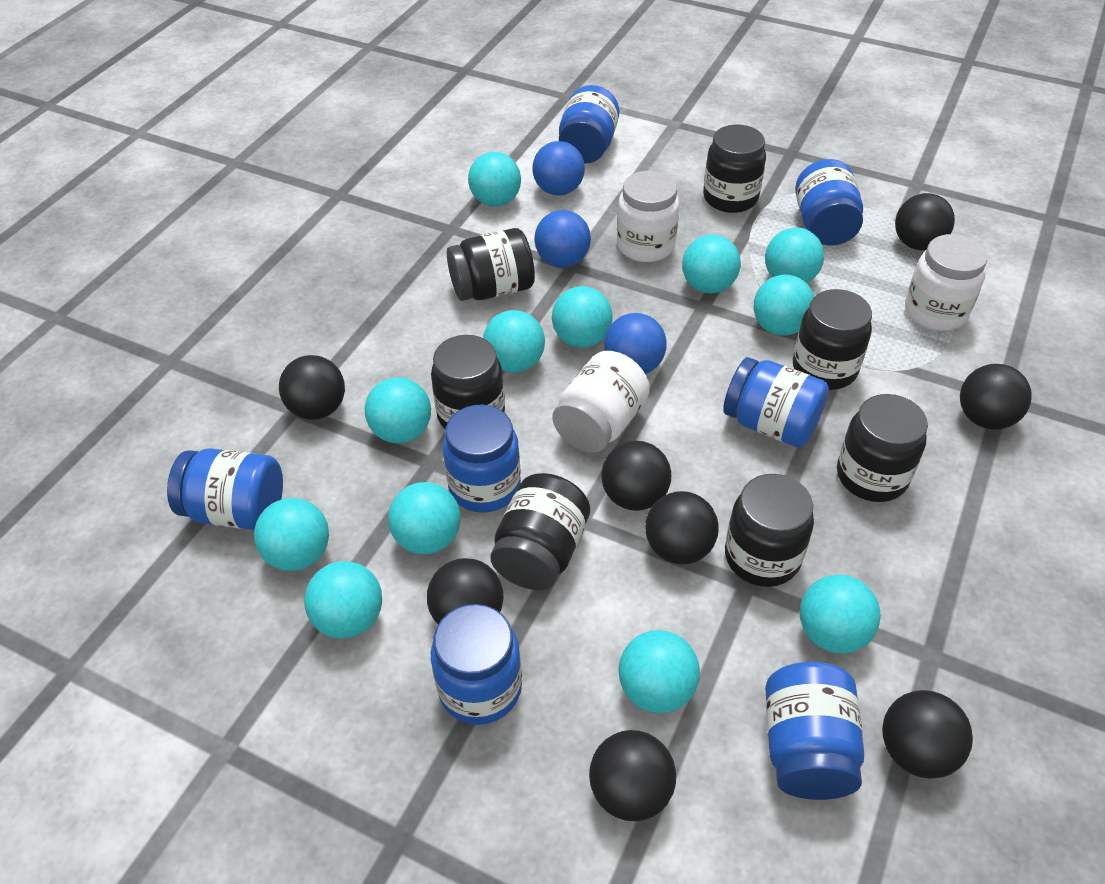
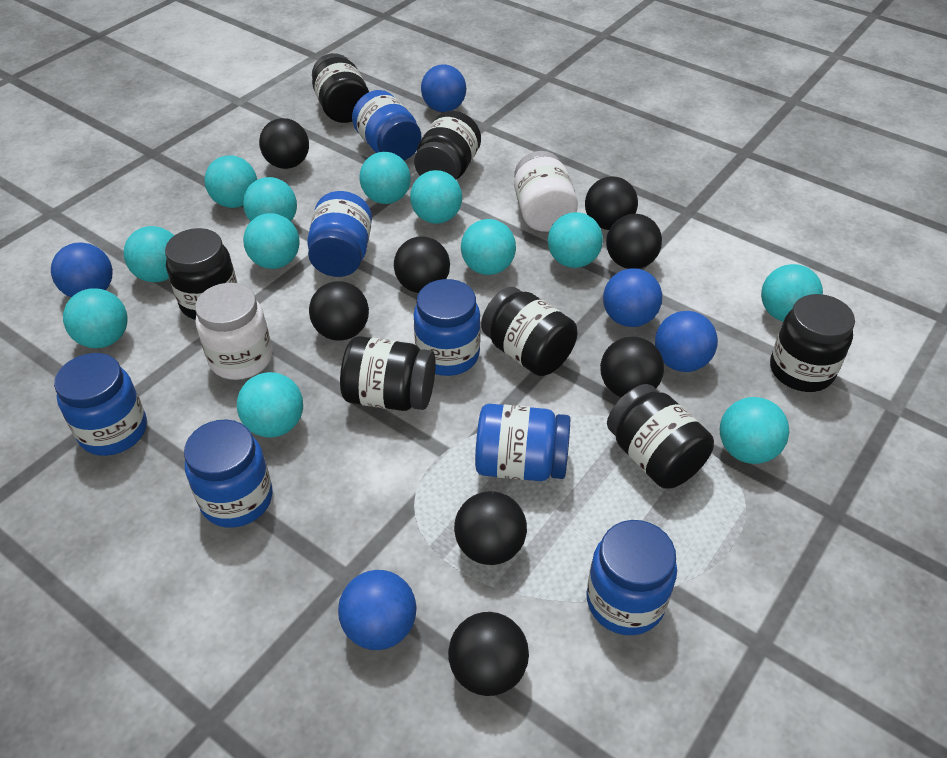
blue ball: [532,141,585,195] [534,210,591,268] [604,313,667,374] = 3 -> [51,243,113,298] [338,570,417,650] [421,64,466,112] [603,268,662,327] [655,311,718,372] = 5
white jar: [552,351,650,453] [617,171,679,262] [905,234,988,331] = 3 -> [195,283,272,380] [514,151,578,232] = 2

